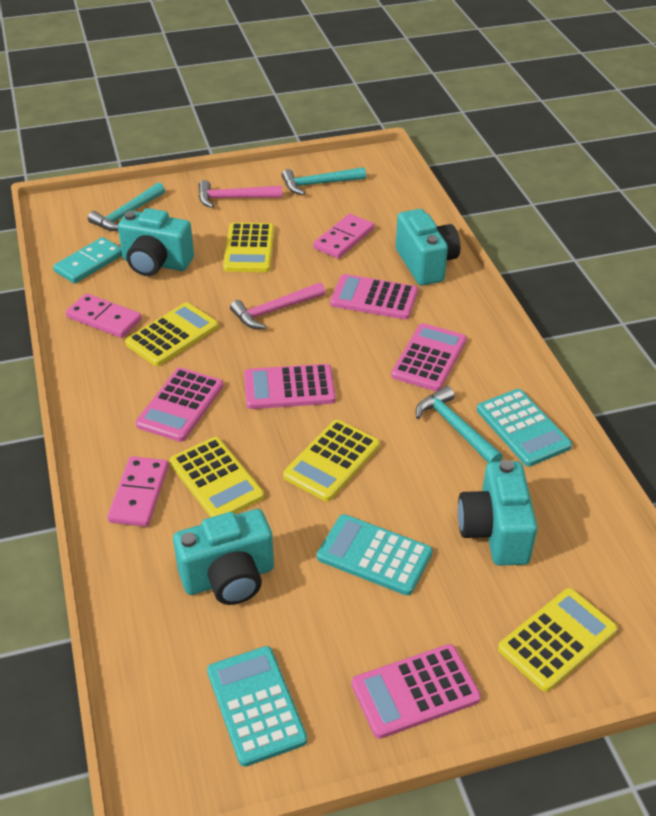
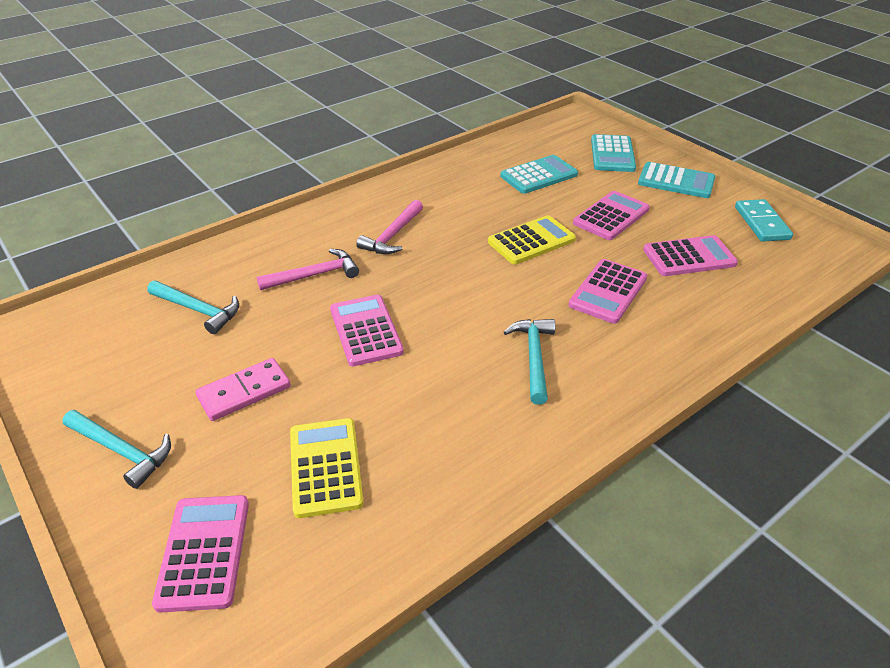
pink domino: [66,293,142,338] [107,456,169,527] [313,214,374,259] = 3 -> [195,358,291,421] = 1
turquoise camera: [118,208,194,276] [173,509,274,605] [396,209,460,286] [458,460,538,566] = 4 -> none = 0
yellow calculator: [125,302,218,366] [169,437,264,517] [223,222,274,272] [283,420,380,501] [498,588,617,692] = 5 -> [290,418,364,518] [488,215,576,264] = 2

